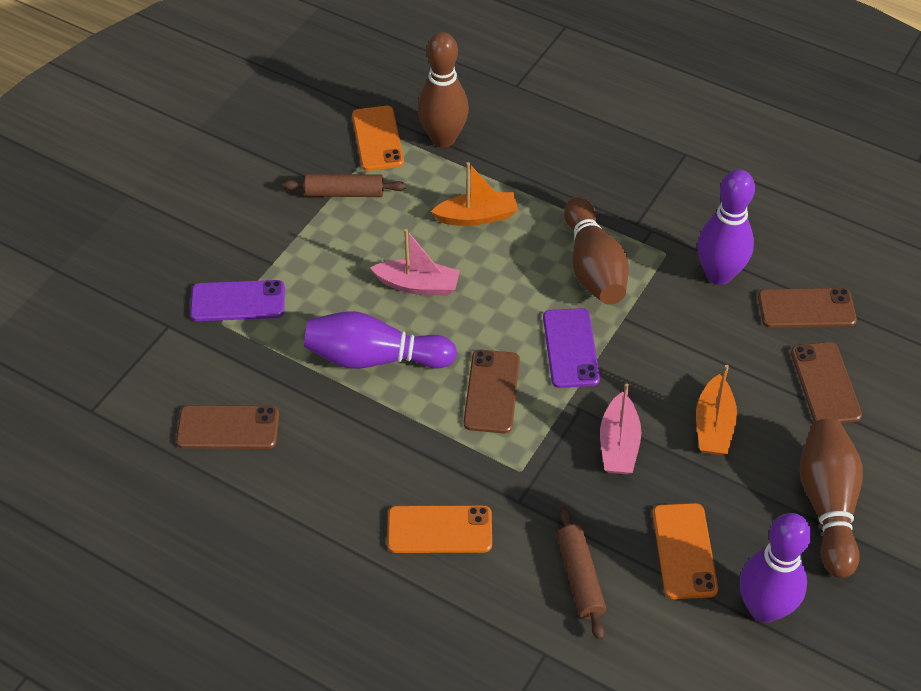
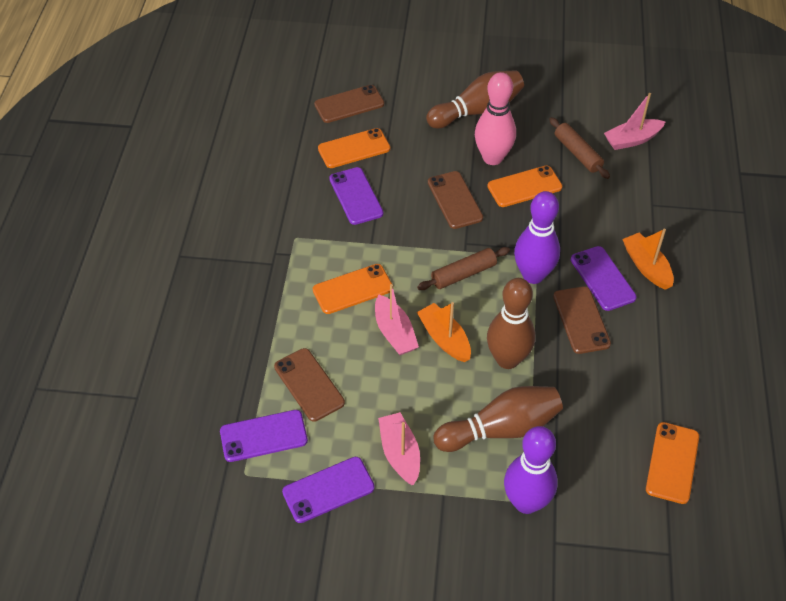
orange phone: [352,106,404,171] [387,505,492,553] [653,503,718,599] = 3 -> [313,264,392,314] [318,128,390,168] [487,166,562,207] [646,422,699,504] = 4
pink boat: [370,229,460,296] [600,383,641,474] = 2 -> [375,284,419,355] [378,412,420,485] [604,93,666,150] = 3
pink bowling pin: none = 0 -> [475,72,516,165] = 1
purple bowling pin: [304,311,457,369] [697,169,755,285] [740,513,811,623] = 3 -> [504,426,558,514] [514,191,560,284] = 2
purple phone: [190,280,285,321] [543,308,600,388] = 2 -> [220,410,308,462] [282,457,375,523] [329,167,383,225] [571,246,637,311] = 4

